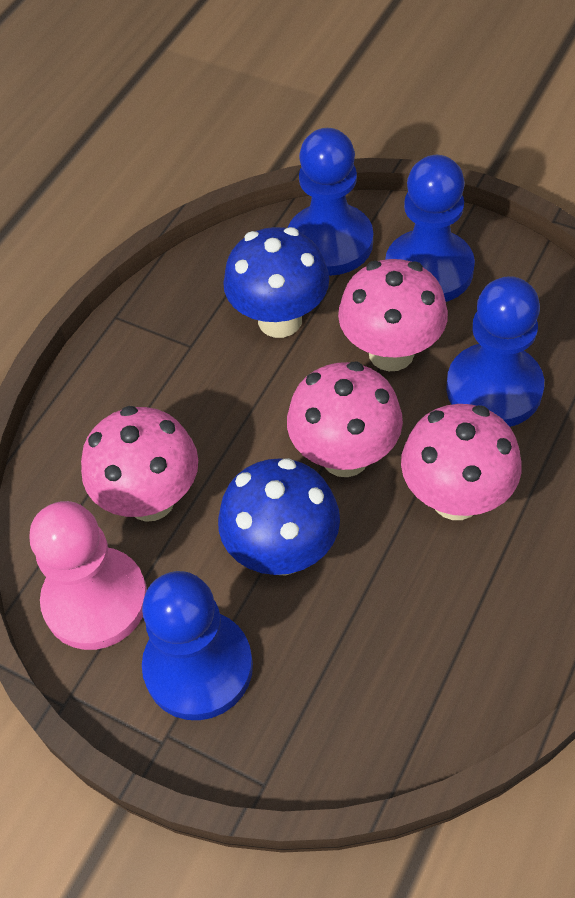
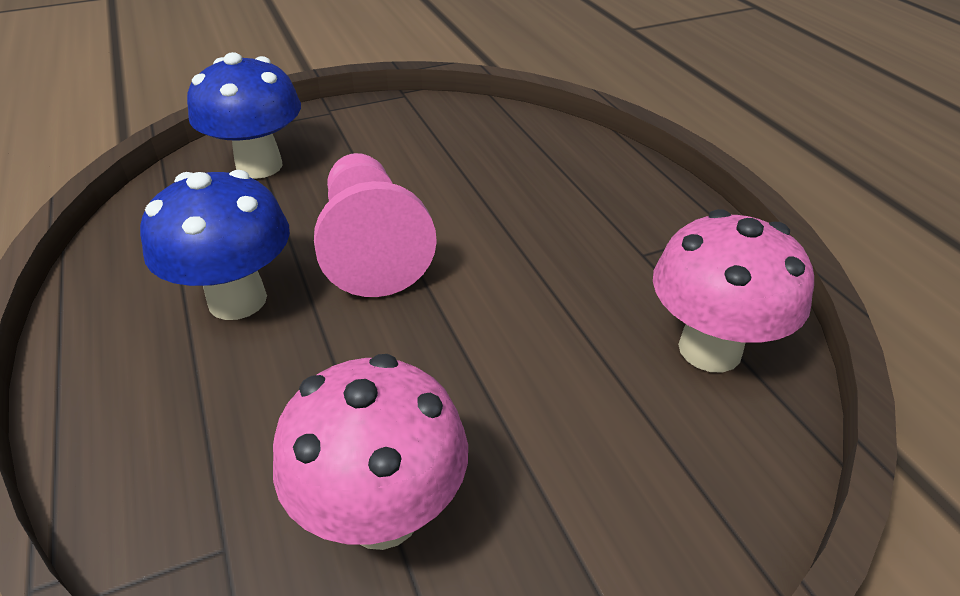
blue pawn: [142,571,253,720] [288,128,373,276] [385,155,475,302] [446,276,544,427] = 4 -> none = 0
pink mushroom: [81,406,198,522] [287,362,403,477] [338,259,448,371] [401,404,522,520] = 4 -> [273,354,468,550] [653,209,814,373] = 2

